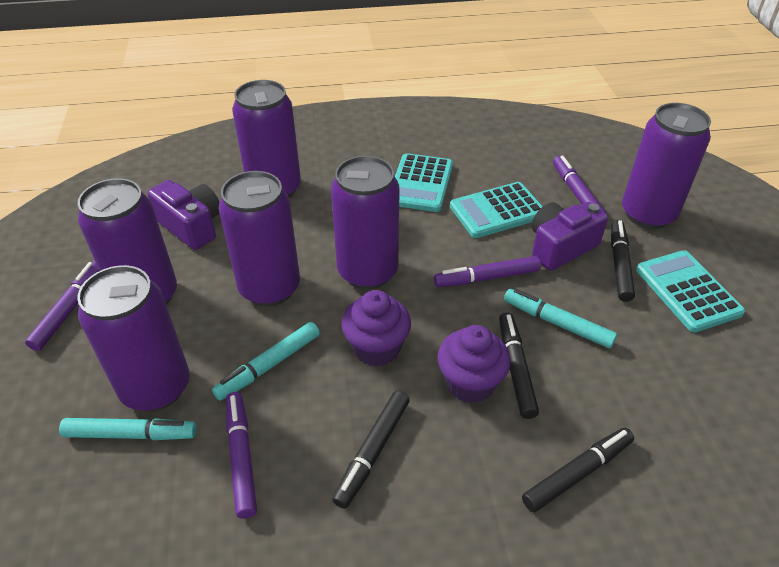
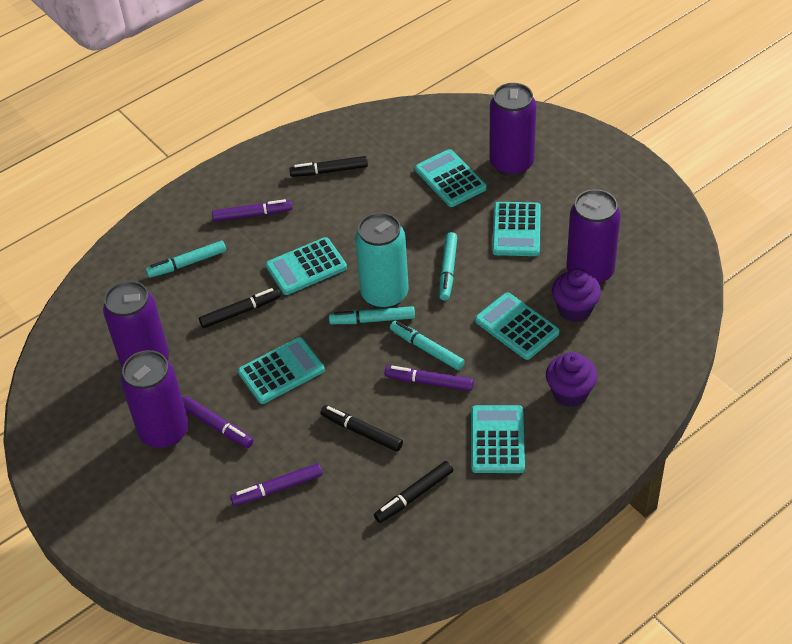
purple camera: [148,180,220,250] [531,202,608,271] = 2 -> none = 0
purple can: [77,265,190,411] [78,178,177,305] [219,171,300,306] [232,80,301,198] [331,156,400,290] [622,103,711,229] = 6 -> [103,281,169,368] [121,350,189,449] [490,83,536,176] [567,189,621,285] = 4
turquoise calculator: [395,153,453,212] [450,182,543,238] [636,250,745,332] = 3 -> [238,337,325,404] [266,237,347,295] [415,149,487,207] [471,405,525,473] [475,292,560,360] [492,202,541,256] = 6
turquoise can: none = 0 -> [355,212,409,309] = 1
turquoise marker: [59,418,197,440] [212,322,320,401] [504,289,617,348] = 3 -> [146,241,226,278] [329,306,415,324] [390,321,465,370] [439,232,458,301] = 4

